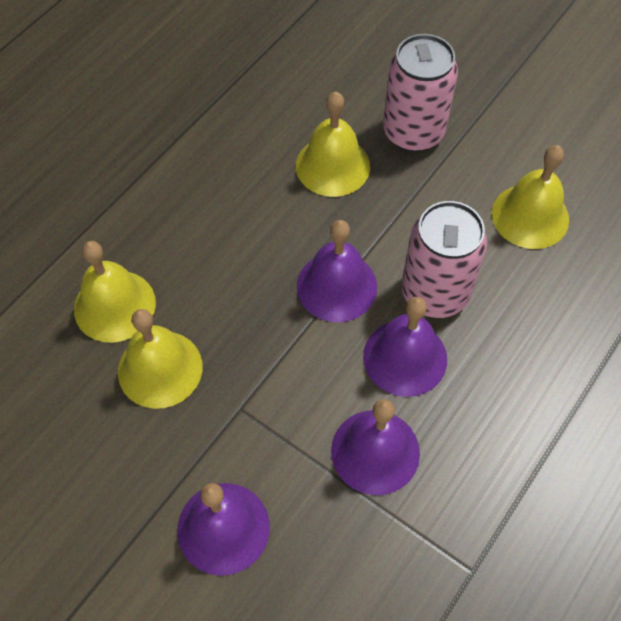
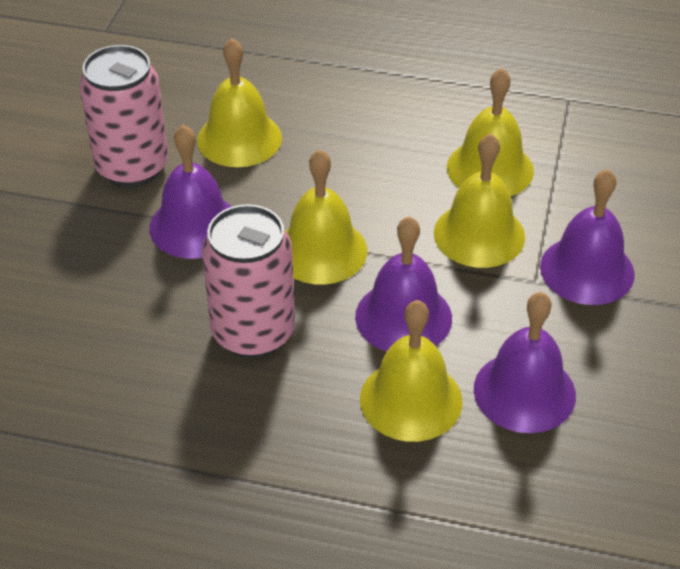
yellow bell: [74,241,156,343] [118,309,202,409] [296,92,370,197] [492,145,569,249] = 4 -> [197,38,282,167] [286,149,367,285] [360,300,463,442] [434,133,525,268] [447,68,534,196] = 5

